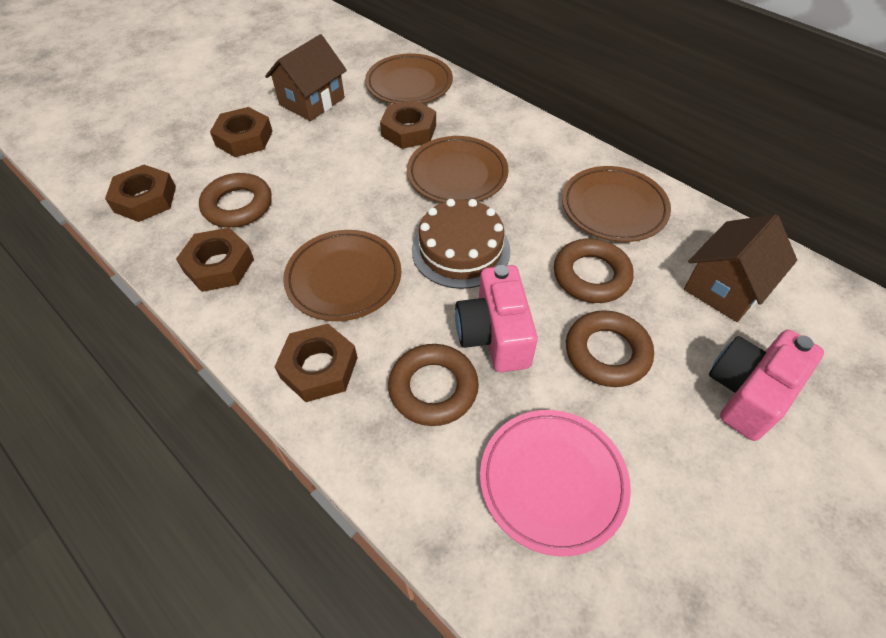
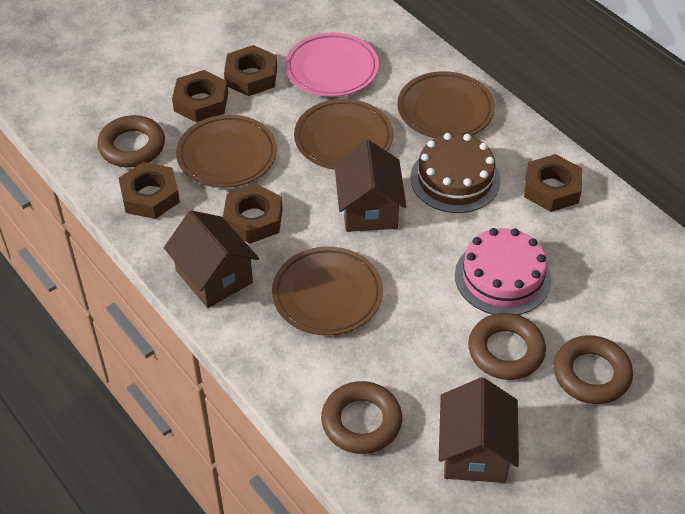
brown house: [265,34,347,121] [684,214,797,322] = 2 -> [164,210,259,308] [334,140,406,232] [439,377,519,483] = 3
pink cake: none = 0 -> [455,228,551,315] = 1
pink camera: [455,265,538,372] [709,330,824,441] = 2 -> none = 0

